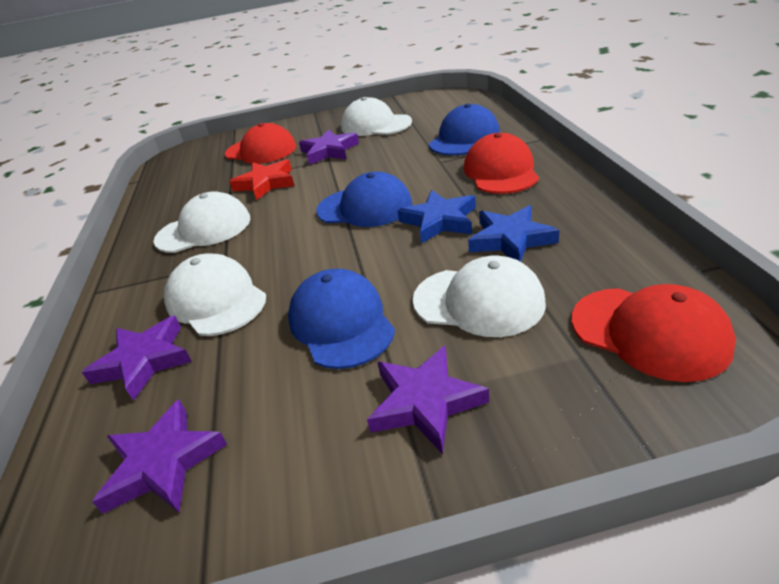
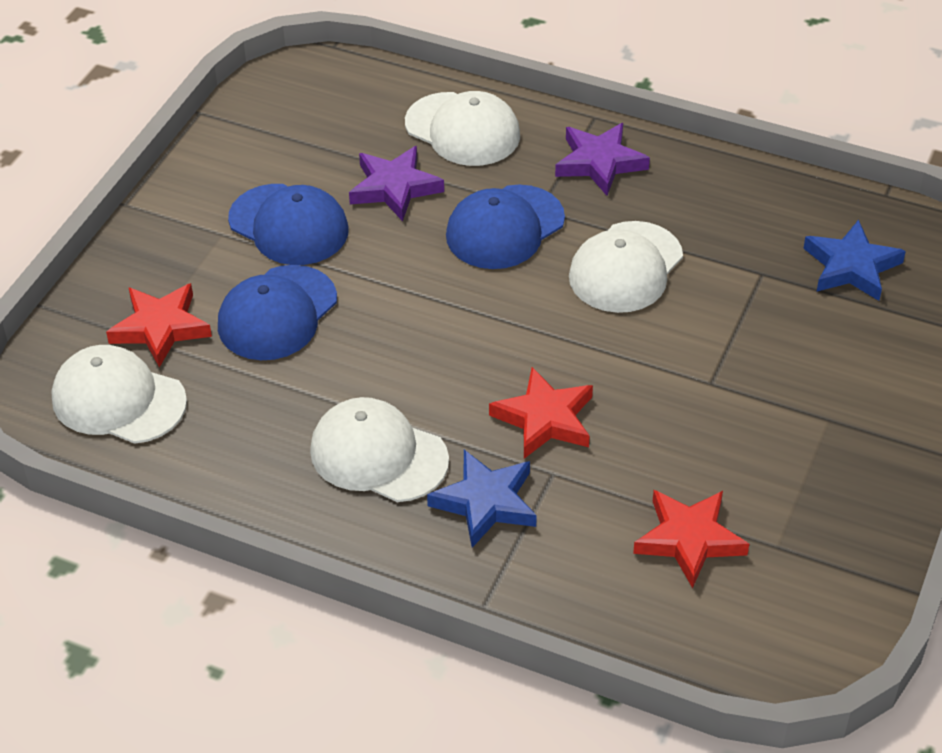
purple star: [82,316,192,401] [92,400,227,514] [299,129,359,165] [367,346,489,454] = 4 -> [349,146,444,222] [555,123,650,196] = 2
red cap: [225,123,296,164] [464,133,539,194] [572,284,736,382] = 3 -> none = 0
red star: [229,159,295,200] = 1 -> [106,283,212,367] [489,367,593,459] [633,490,749,588] = 3

